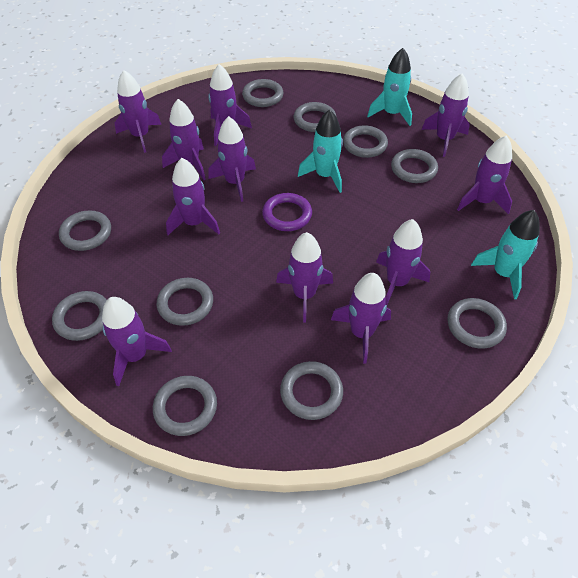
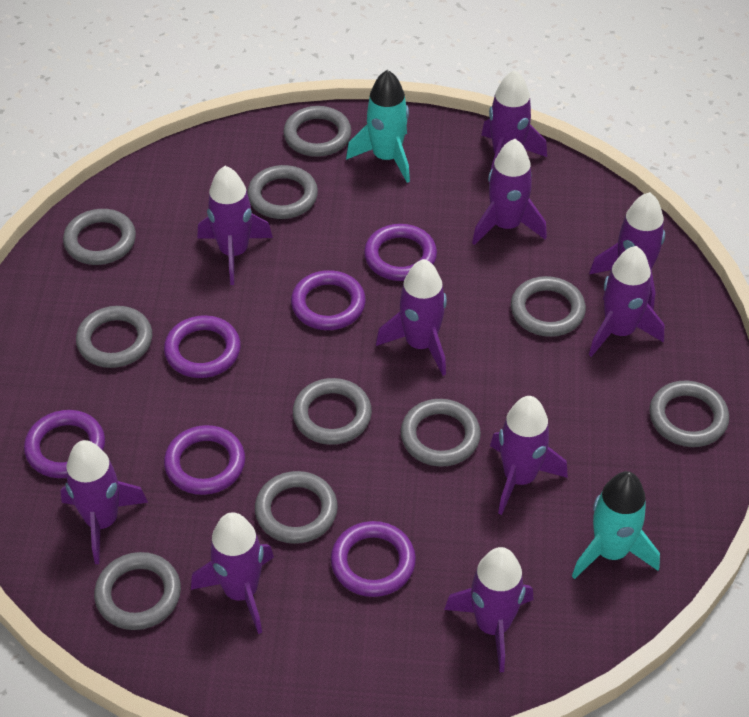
purple ring: [262,193,312,231] = 1 -> [24,410,105,478] [164,315,241,378] [164,425,245,495] [291,270,366,330] [331,521,416,597] [364,224,437,281] = 6
purple rocket: [102,297,172,386] [115,70,161,153] [162,99,206,180] [166,158,220,235] [208,64,252,146] [208,116,256,202] [276,232,333,322] [331,273,391,364] [376,219,430,305] [422,73,470,157] [457,135,512,214] = 11 -> [60,440,148,564] [191,512,274,634] [197,166,273,285] [376,259,447,376] [444,547,533,673] [472,139,547,245] [481,70,547,169] [490,396,568,515] [589,192,665,310] [589,246,664,357] = 10
turquoise rocket: [298,109,343,193] [367,48,412,126] [471,210,540,299] = 3 -> [346,70,410,183] [572,471,660,579] = 2

